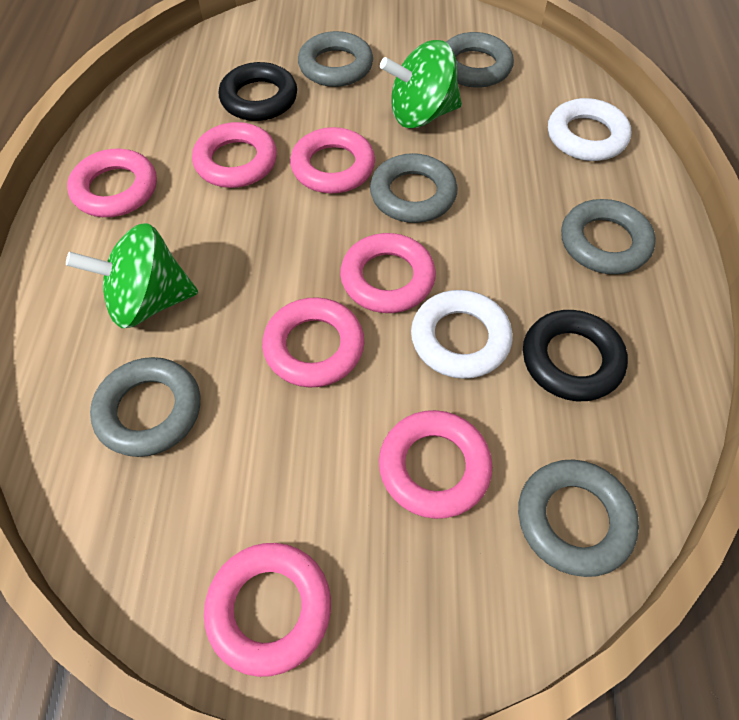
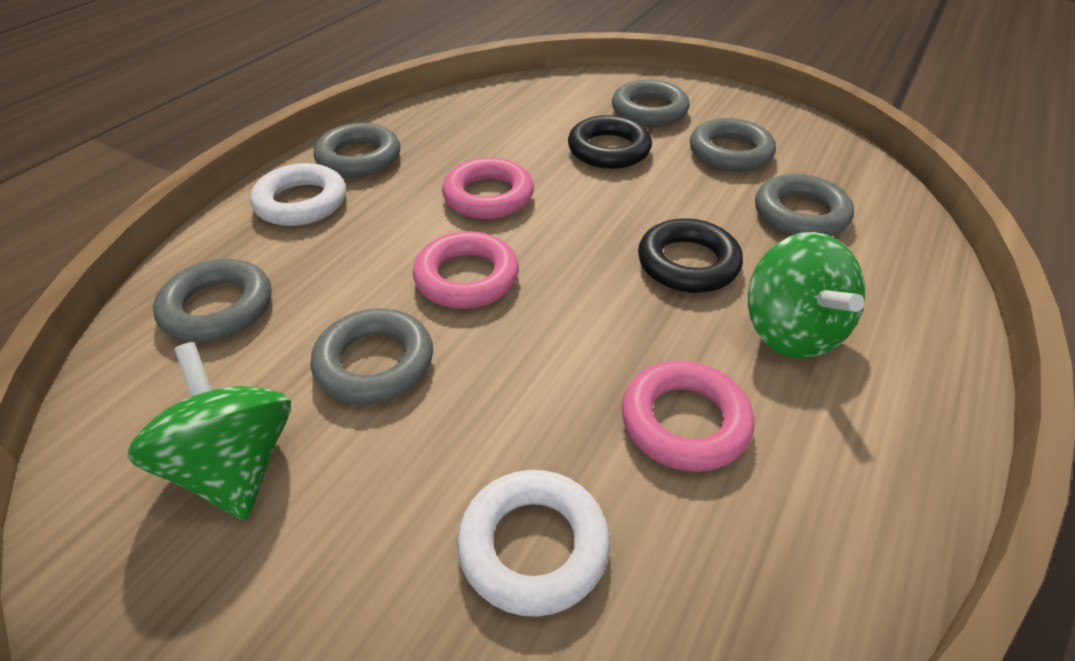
pink ring: [67,149,157,217] [192,122,277,188] [204,543,331,677] [262,297,364,388] [290,127,375,193] [340,233,436,313] [379,410,493,519] = 7 -> [413,231,519,308] [442,158,534,219] [622,361,754,472] = 3

